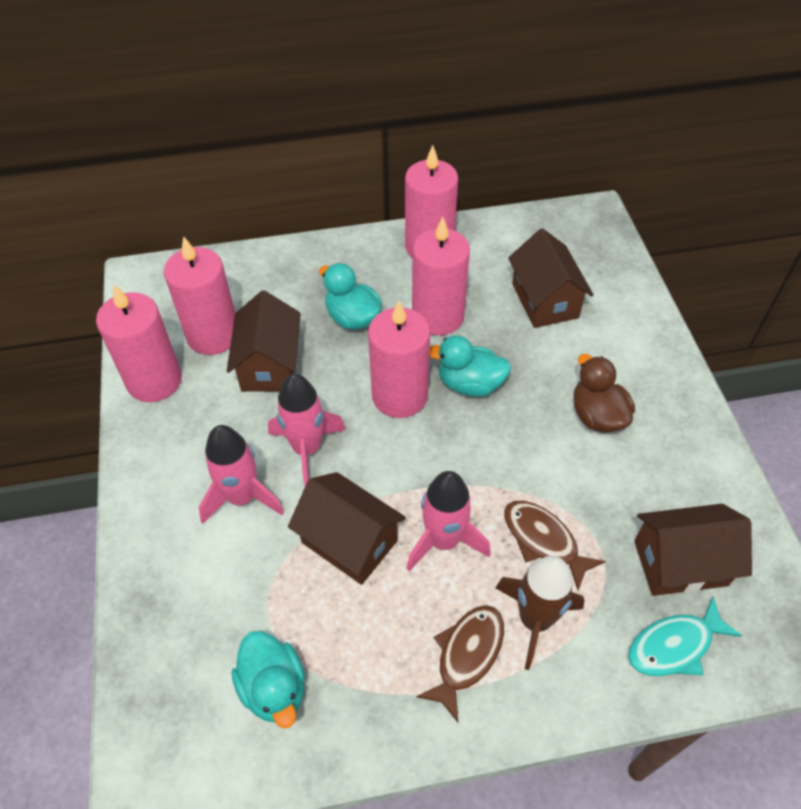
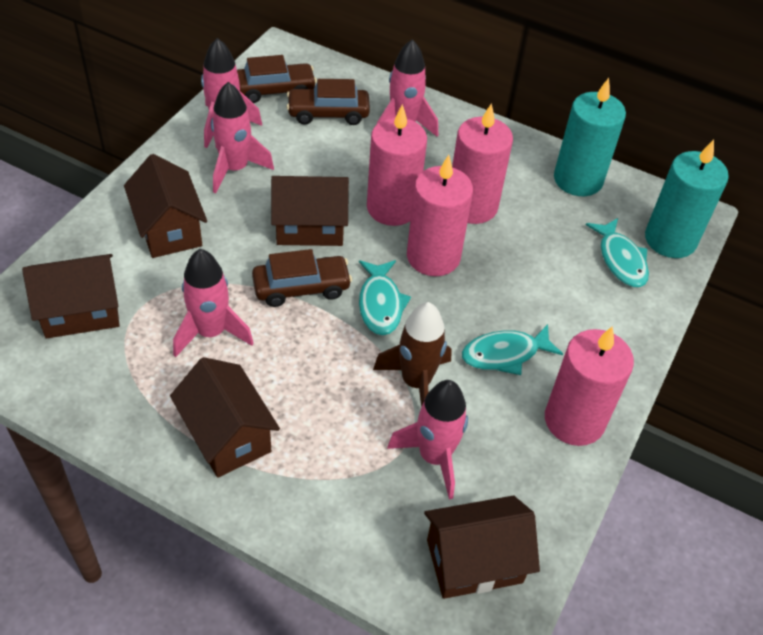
brown car: none = 0 -> [237,55,317,103] [252,249,352,307] [287,79,370,125] = 3
brown duck: [573,354,635,433] = 1 -> none = 0
brown fish: [416,605,504,722] [504,501,606,590] = 2 -> none = 0
brown house: [227,290,301,392] [288,472,406,585] [508,228,594,328] [634,504,752,596] = 4 -> [22,254,120,338] [124,154,207,258] [170,357,280,478] [271,176,349,246] [424,496,540,599] = 5
pink candle: [96,285,182,402] [164,236,235,355] [368,300,430,418] [405,145,458,257] [412,217,470,336] = 5 -> [367,104,427,226] [407,155,473,276] [452,103,513,224] [545,326,634,446] = 4
pink rocket: [199,425,284,524] [268,373,346,486] [406,471,491,571] = 3 -> [173,249,254,357] [201,38,262,148] [211,82,274,193] [377,39,438,137] [387,380,468,500] = 5
turquoise candle: none = 0 -> [554,78,626,196] [645,139,729,258] = 2
turquoise duck: [231,631,305,728] [319,263,382,330] [429,335,511,397] = 3 -> none = 0
turquoise fish: [628,597,742,676] = 1 -> [359,260,411,335] [462,324,563,375] [586,218,649,287] = 3

